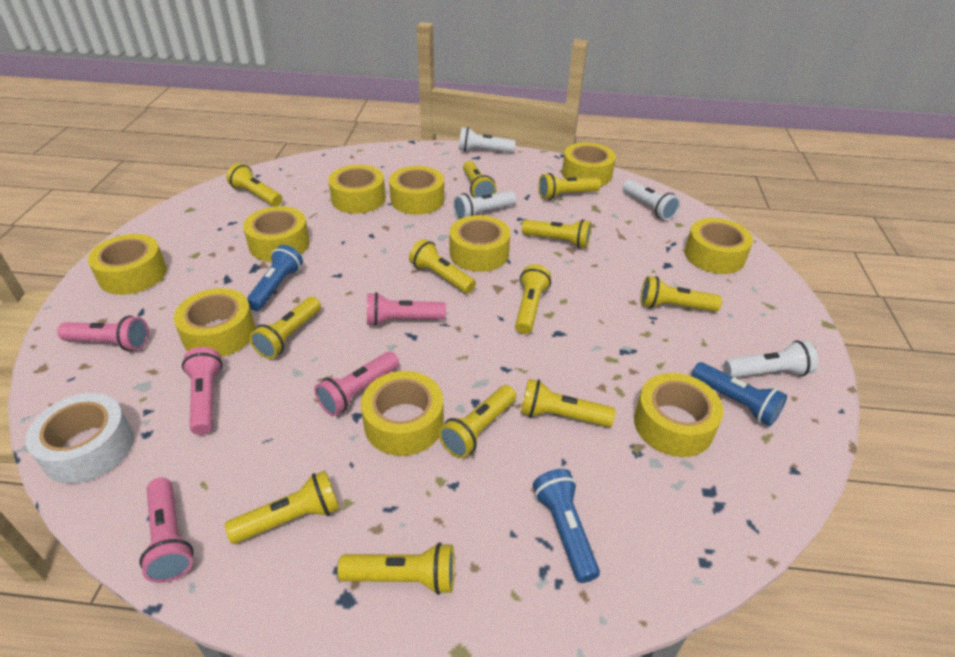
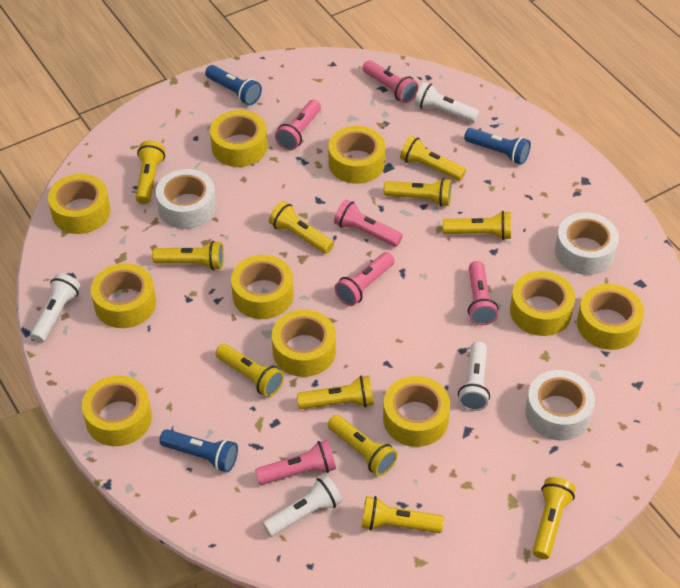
pink flashlight: [57,316,149,351] [139,477,194,583] [182,347,223,435] [315,352,399,416] [367,292,446,326] = 5 -> [255,440,336,485] [275,100,321,150] [334,200,403,247] [335,252,395,306] [363,60,418,103] [468,261,498,325] = 6
white tape: [26,393,134,484] = 1 -> [156,169,216,229] [525,370,595,441] [555,212,619,275] = 3
yellow flashlight: [225,471,340,544] [226,163,282,206] [249,297,321,359] [338,542,455,595] [409,239,476,294] [439,385,516,458] [463,161,496,198] [515,264,551,334] [521,379,615,427] [522,219,592,248] [538,173,601,200] [640,276,722,312] = 12 -> [135,141,165,204] [152,241,224,270] [215,344,284,397] [269,201,334,254] [297,376,374,409] [328,415,397,476] [361,496,444,533] [383,178,452,207] [400,136,466,181] [443,211,511,240] [533,477,576,559] = 11

